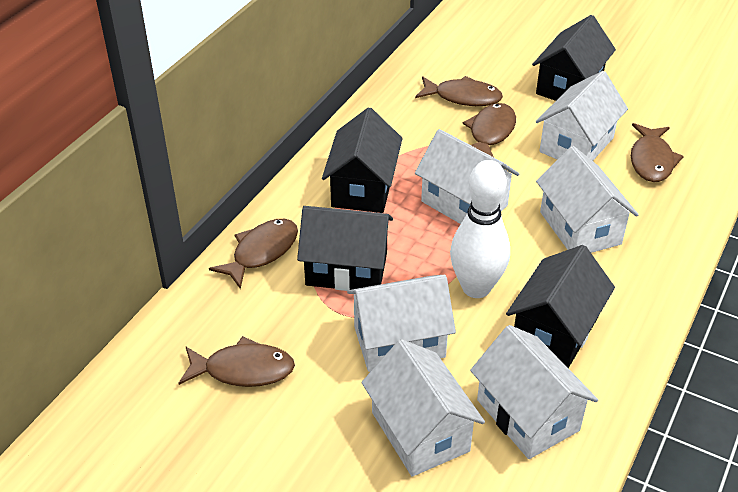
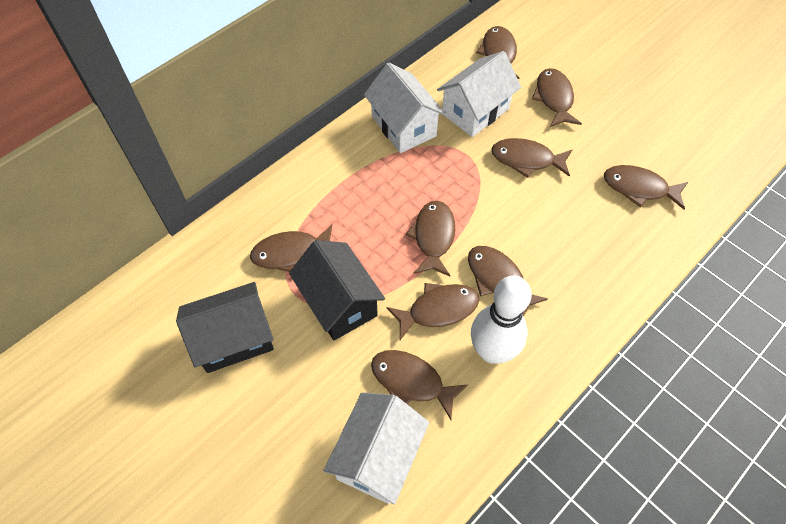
black house: [297,206,393,291] [322,107,403,213] [506,245,615,368] [532,15,616,101] = 4 -> [176,282,274,373] [289,240,385,341] = 2
brown fish: [178,336,295,387] [209,219,298,289] [415,76,503,106] [462,103,516,157] [631,123,684,182] = 5 -> [250,224,332,272] [371,350,468,420] [386,283,479,340] [406,201,455,276] [468,246,548,317] [476,26,519,79] [491,138,572,178] [532,68,582,127] [604,165,688,210] = 9
white house: [347,275,456,372] [361,339,485,477] [415,129,519,224] [470,325,598,459] [536,71,628,161] [536,146,639,253] = 6 -> [323,392,429,504] [364,62,446,153] [437,51,521,137] = 3

